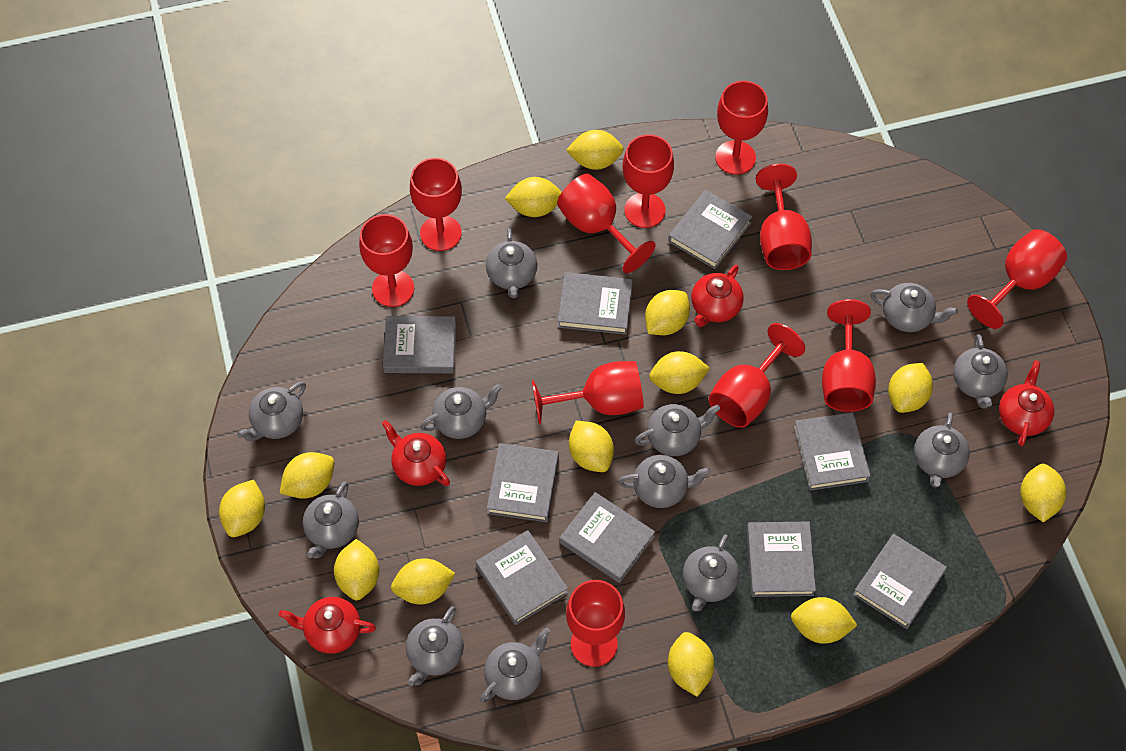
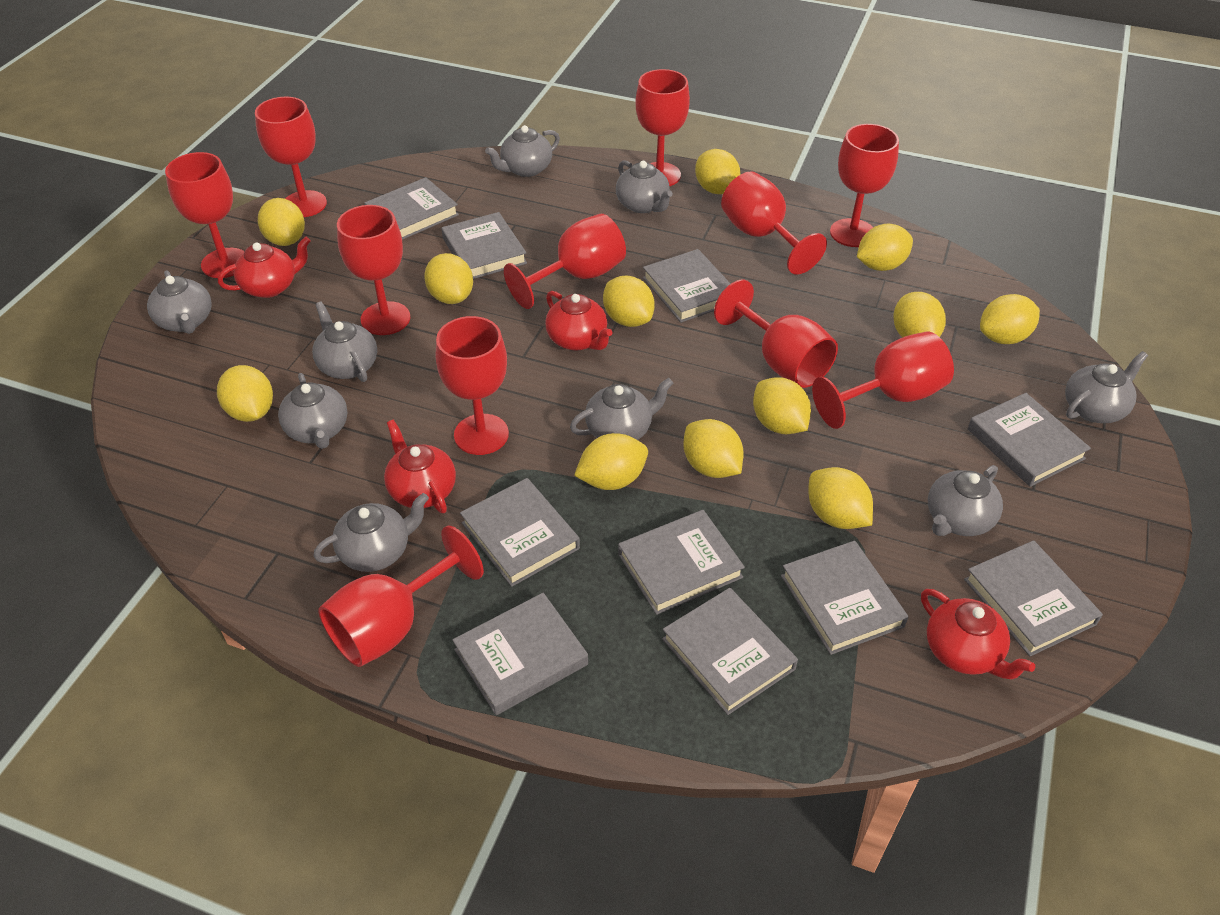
grey book: [383,316,456,373] [476,530,568,625] [487,443,559,522] [558,272,633,335] [560,492,655,583] [668,190,752,269] [747,522,816,597] [794,412,871,491] [853,533,947,629] = 9 -> [365,177,459,240] [442,212,527,279] [452,593,588,715] [460,478,580,587] [618,510,745,615] [643,249,731,323] [662,588,798,715] [781,541,908,655] [964,540,1103,656] [968,393,1091,487] = 10
grey teapot: [237,381,306,441] [303,482,359,559] [406,606,464,686] [420,383,502,439] [480,628,550,703] [486,228,537,298] [618,455,711,508] [635,404,720,456] [683,534,739,611] [871,283,958,332] [914,413,970,488] [953,334,1008,408] = 12 -> [147,270,212,334] [278,373,347,449] [312,301,377,382] [314,493,429,572] [485,125,560,177] [570,378,673,440] [616,160,673,213] [928,465,1003,536] [1065,351,1148,423] = 9
yellow lemon: [219,480,265,537] [280,452,334,499] [334,539,379,600] [391,558,456,604] [505,177,562,217] [566,130,624,170] [569,421,614,472] [645,290,690,335] [649,351,710,394] [668,632,714,697] [791,597,857,644] [888,363,933,413] [1020,464,1066,522] = 13 -> [217,365,273,422] [258,198,305,246] [424,253,473,304] [574,433,648,490] [603,276,655,327] [683,419,744,478] [695,149,741,194] [753,377,811,434] [808,467,873,529] [857,224,913,271] [893,292,946,338] [980,294,1040,344] = 12

